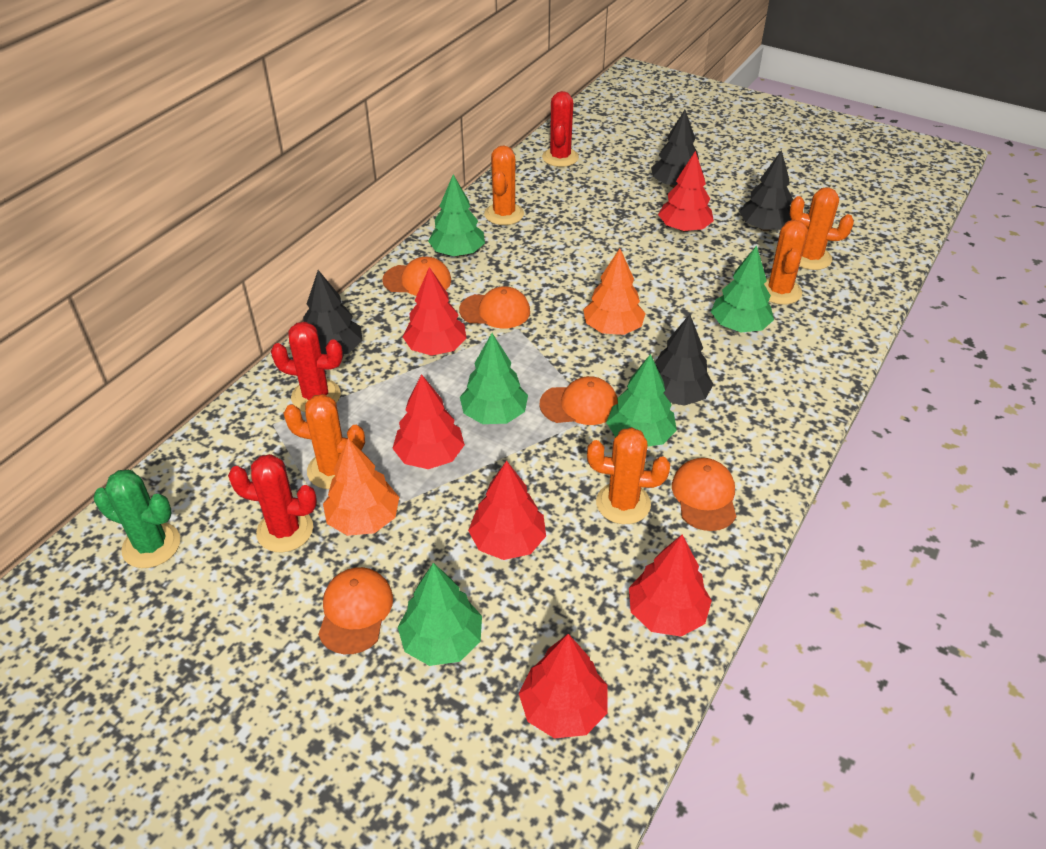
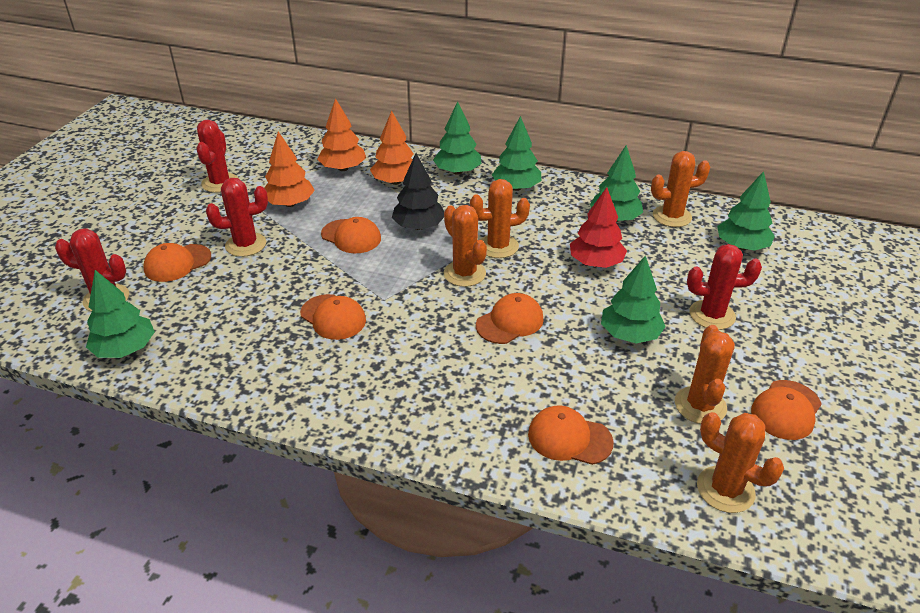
black tree: [303,270,362,355] [651,110,703,188] [655,314,713,406] [739,150,793,231] = 4 -> [392,153,444,230] = 1
green cactus: [94,470,181,568] = 1 -> none = 0
green tree: [398,563,482,666] [428,174,485,256] [460,333,528,424] [606,354,677,446] [711,246,774,332] = 5 -> [86,270,155,358] [433,101,481,175] [492,116,541,191] [590,145,643,222] [601,256,666,344] [717,171,775,251] = 6
orange cap: [318,567,393,654] [382,257,451,296] [459,286,530,329] [539,376,618,425] [672,458,737,531] = 5 -> [143,243,211,282] [300,294,366,340] [321,217,381,253] [476,293,544,344] [528,405,614,465] [751,380,822,440] = 6
orange tree: [323,438,399,536] [583,249,646,335] = 2 -> [264,131,315,207] [317,98,366,171] [370,110,414,185] = 3
red cactus: [228,454,317,552] [271,322,343,412] [542,91,579,167] = 3 -> [55,229,129,312] [197,120,238,193] [206,178,268,257] [687,244,762,330] = 4
red tree: [392,374,465,469] [403,267,467,356] [468,461,546,560] [519,634,608,739] [629,535,712,637] [658,151,714,232] = 6 -> [570,187,627,268] = 1

